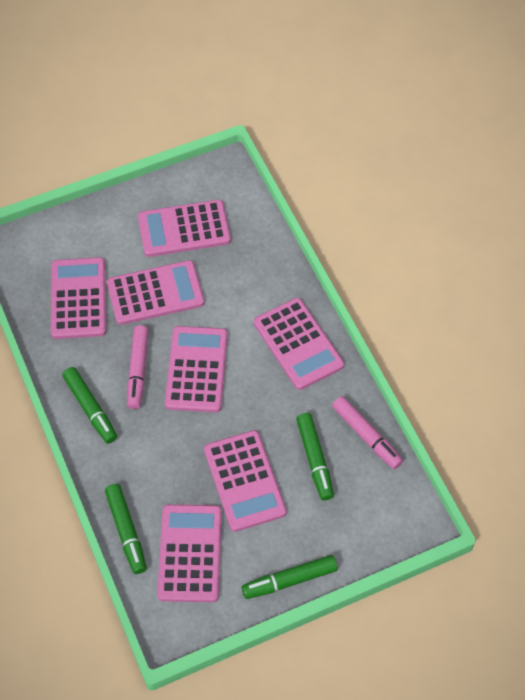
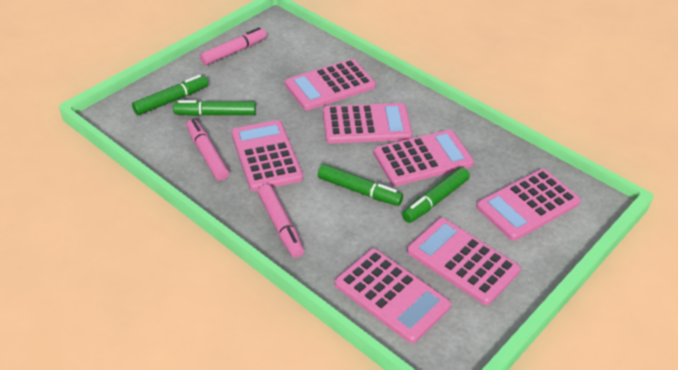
pink marker: [127,325,149,409] [332,396,403,469] = 2 -> [186,119,229,181] [200,27,267,65] [258,184,304,258] = 3

